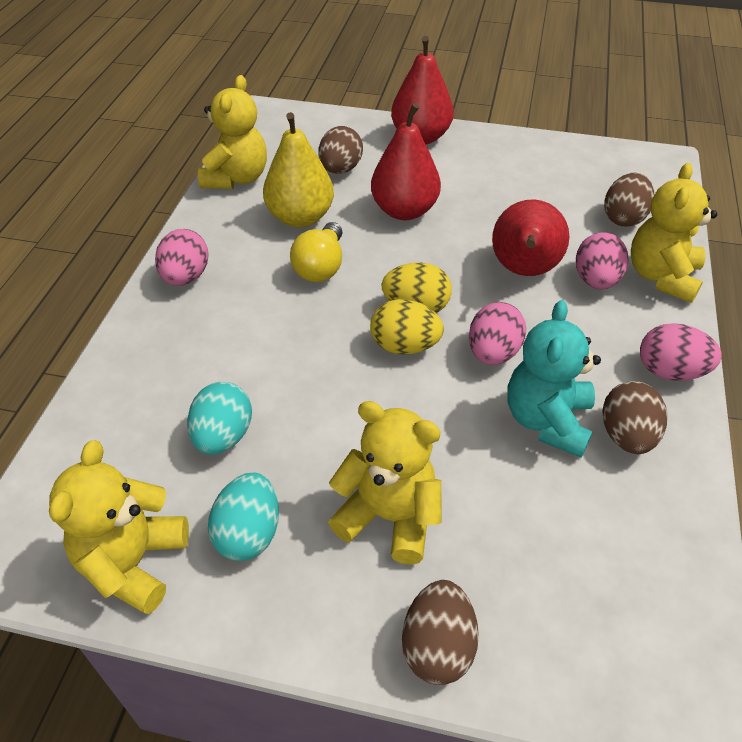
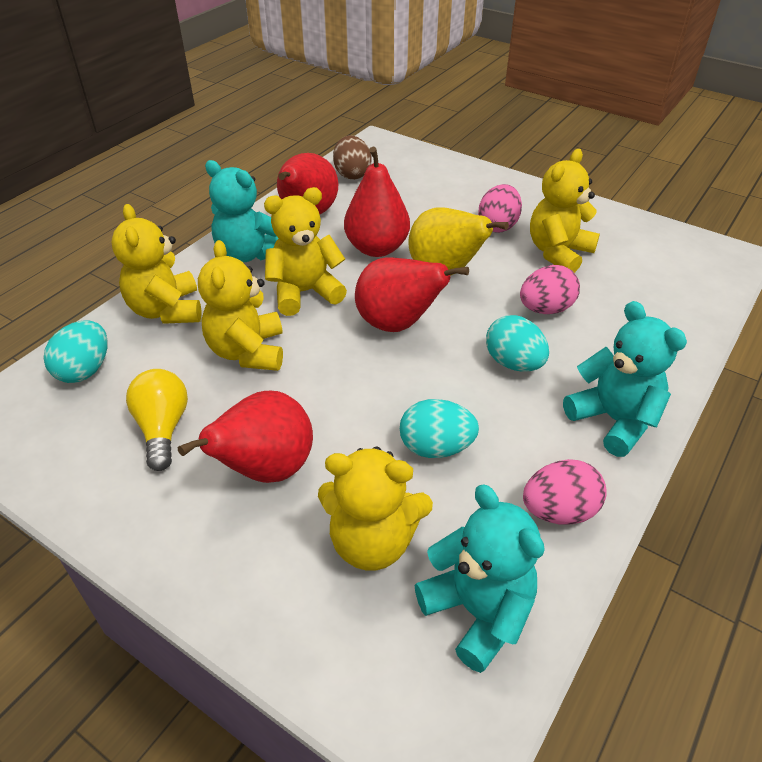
brown egg: [318,126,363,174] [402,580,479,685] [602,381,667,454] [604,173,654,227] = 4 -> [333,136,371,180] = 1
pink egg: [155,229,209,286] [469,302,526,365] [576,232,629,289] [640,323,722,381] = 4 -> [478,184,522,233] [520,265,580,314] [523,459,607,525] = 3
red pear: [371,103,441,220] [391,36,454,144] [492,199,569,276] = 3 -> [178,391,313,483] [277,153,338,215] [344,147,410,257] [355,257,469,332] = 4
turquoise egg: [187,382,252,455] [208,473,279,561] = 2 -> [43,321,108,383] [400,399,479,458] [486,315,549,372] = 3
turquoise teddy bear: [507,300,601,458] = 1 -> [205,160,279,263] [415,484,545,673] [563,301,687,457] = 3
yellow egg: [370,299,444,355] [382,262,452,313] = 2 -> none = 0
yellow teddy bear: [49,440,189,614] [198,75,267,189] [328,401,441,565] [631,163,717,303] = 4 -> [112,204,201,324] [198,240,283,371] [264,187,347,316] [318,447,433,570] [530,149,600,273] = 5

